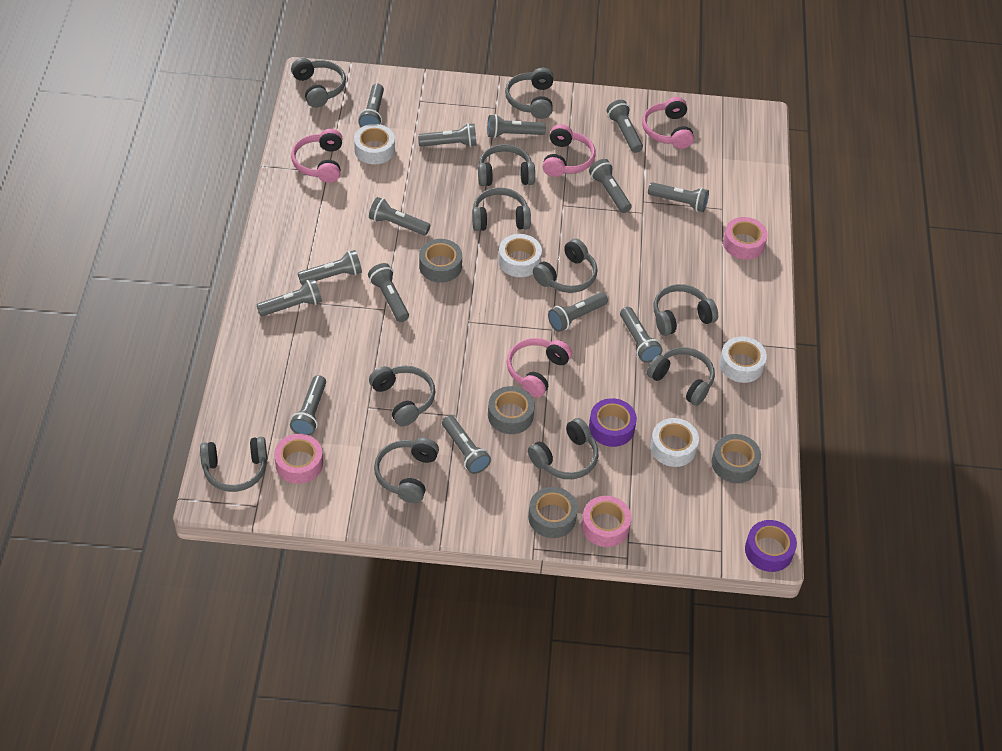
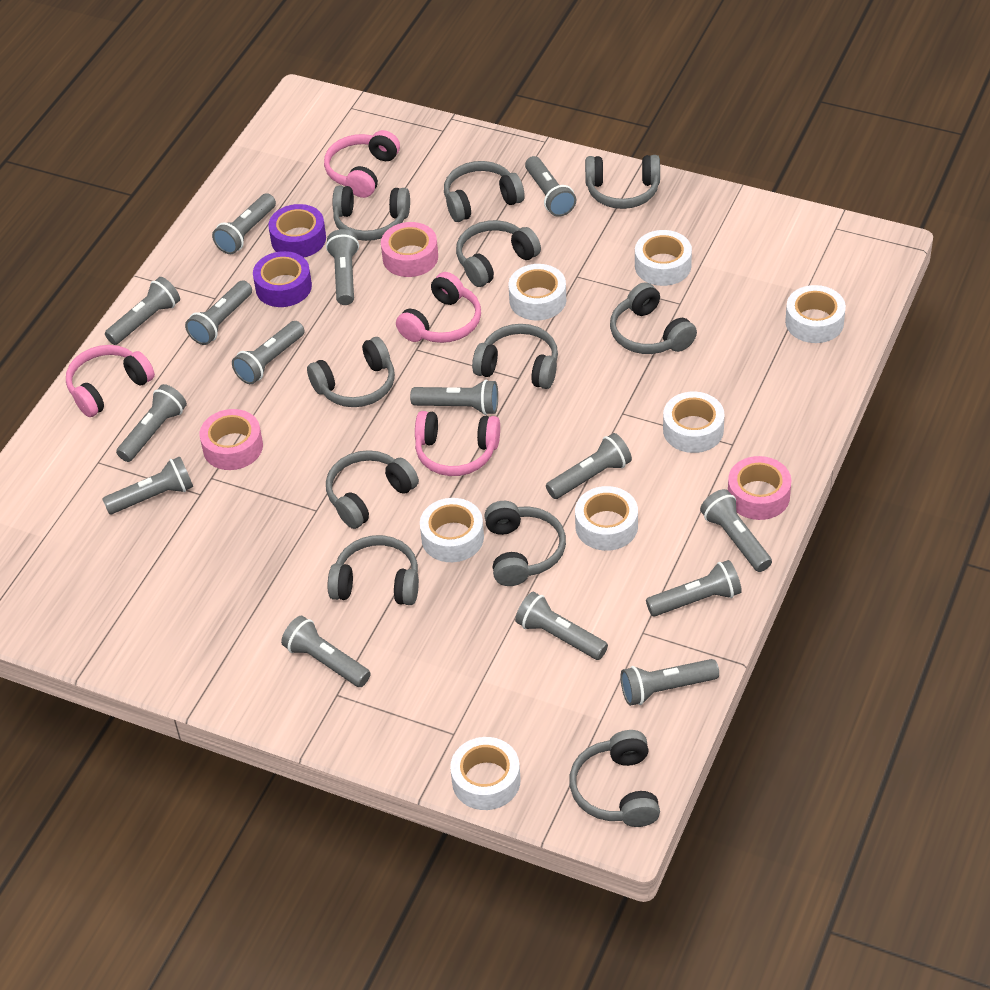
grey flashlight: [257,279,322,316] [290,375,326,436] [298,250,362,285] [358,84,384,127] [368,263,409,322] [369,197,430,235] [418,123,477,147] [442,415,491,474] [487,114,546,138] [548,292,608,332] [589,159,632,213] [607,100,643,153] [620,307,663,363] [648,182,709,212] = 14 -> [102,456,193,514] [105,277,180,345] [116,384,187,462] [185,280,252,345] [212,193,276,254] [232,321,305,384] [281,616,371,687] [326,229,359,305] [410,380,498,415] [515,592,608,660] [525,156,576,217] [546,433,632,499] [620,659,719,706] [646,560,742,617] [700,489,772,572] = 15
grey tape: [419,239,462,283] [488,386,535,434] [528,487,578,538] [712,434,761,483] = 4 -> none = 0
white tape: [354,124,395,164] [498,234,542,277] [650,418,699,467] [719,336,767,383] = 4 -> [420,498,484,562] [450,737,521,810] [509,264,566,320] [575,486,638,551] [635,230,692,286] [663,392,724,453] [785,285,846,343] = 7

